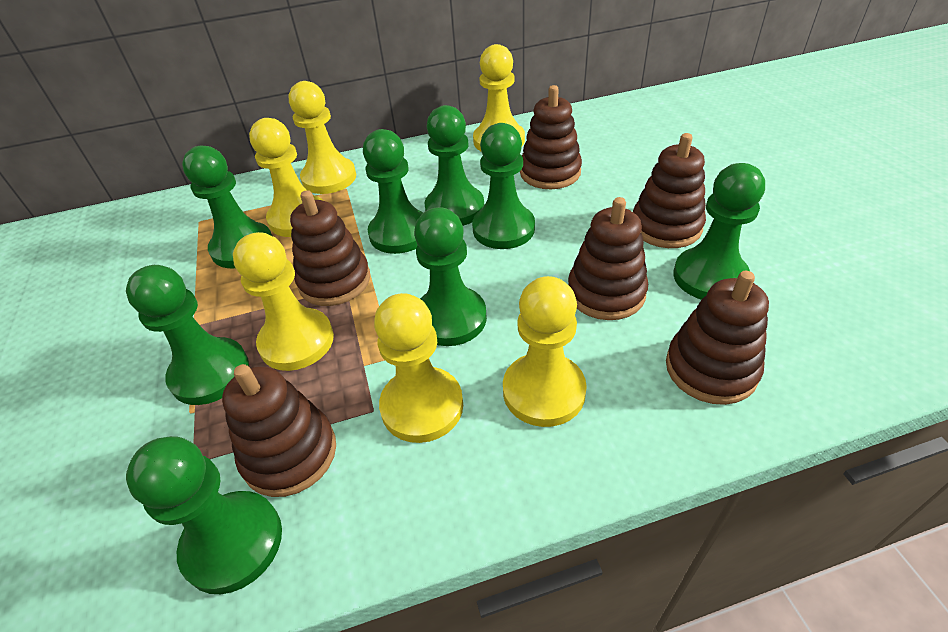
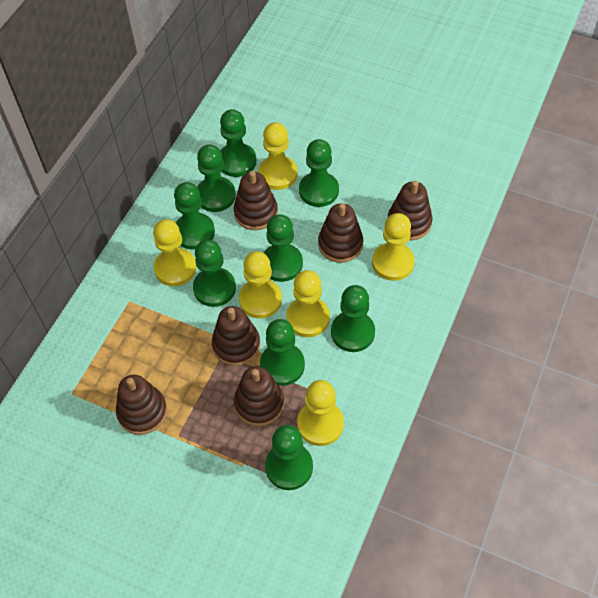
green pawn: [126,265,249,405] [126,436,282,594] [182,146,272,268] [363,129,423,254] [414,207,487,346] [425,105,484,226] [472,123,535,249] [673,163,765,300] = 8 -> [174,182,215,250] [193,240,236,307] [197,144,236,212] [220,109,256,177] [260,319,305,386] [264,214,303,282] [265,425,313,490] [299,139,339,207] [331,285,375,352] = 9

